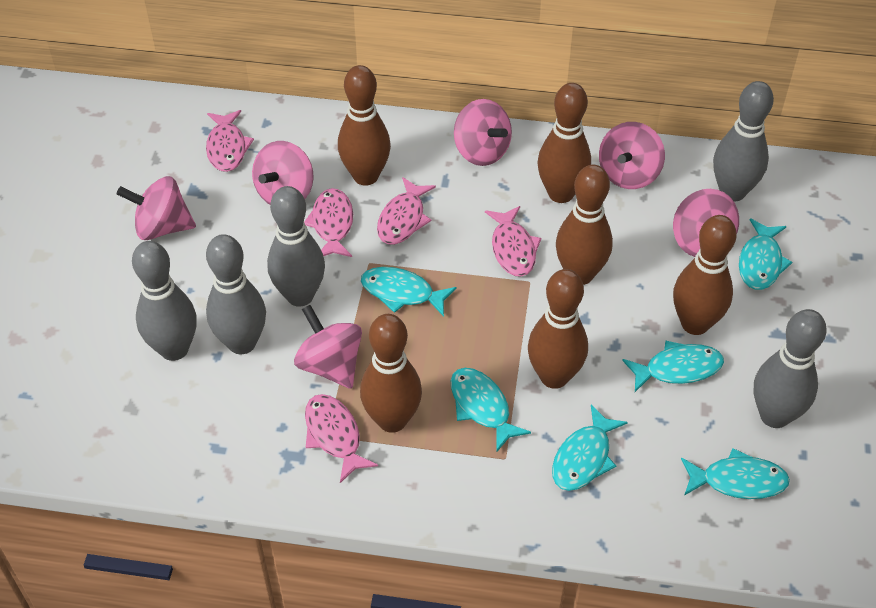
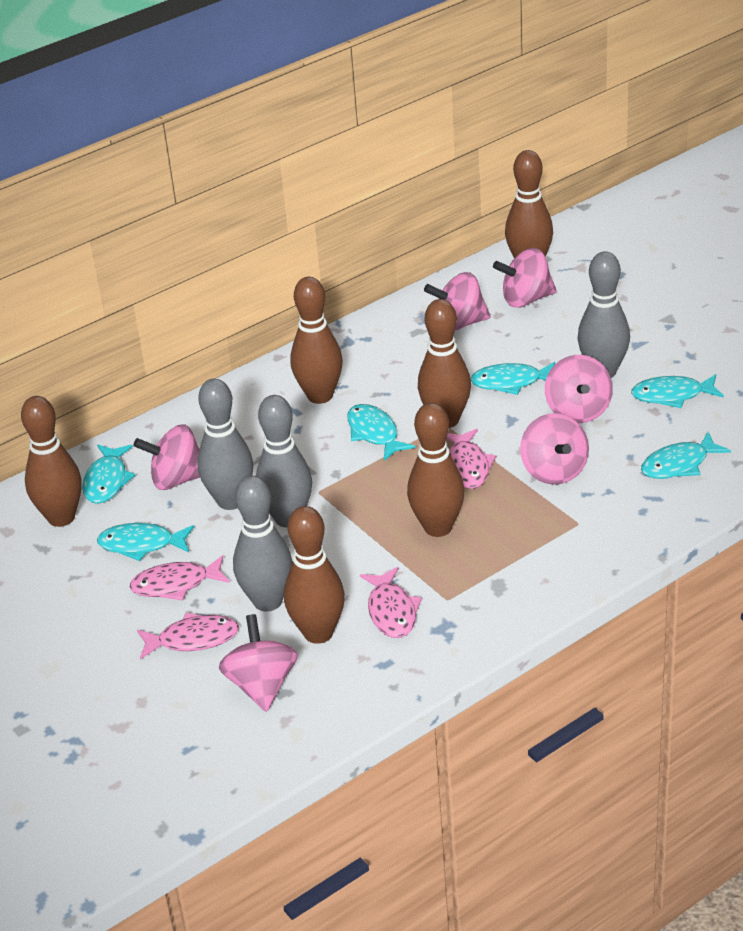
grey bowling pin: [132,241,197,361] [206,234,266,354] [267,186,325,307] [713,81,774,202] [754,309,827,428] = 5 -> [197,379,254,510] [233,476,292,612] [256,395,312,527] [577,251,630,378] = 4
pink fish: [206,110,254,172] [304,188,353,257] [305,394,378,483] [377,177,436,245] [485,206,541,277] = 5 -> [130,555,230,601] [137,613,239,660] [360,567,422,638] [447,429,496,489] = 4

